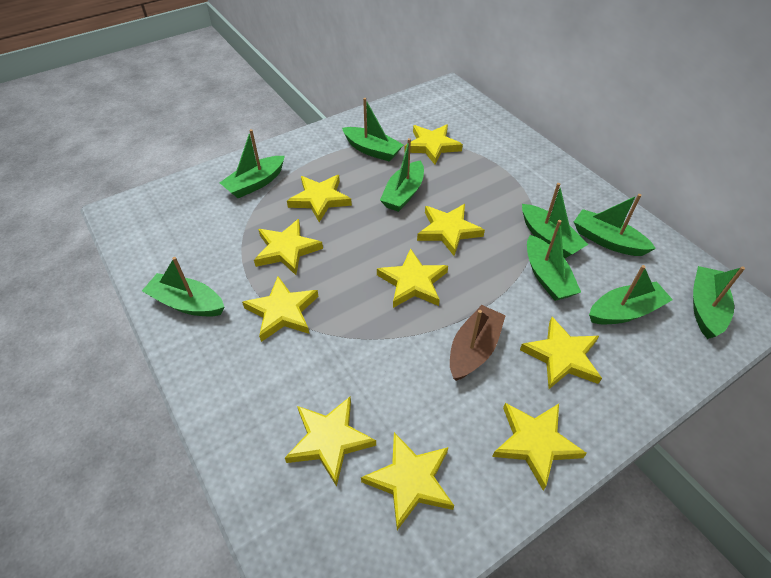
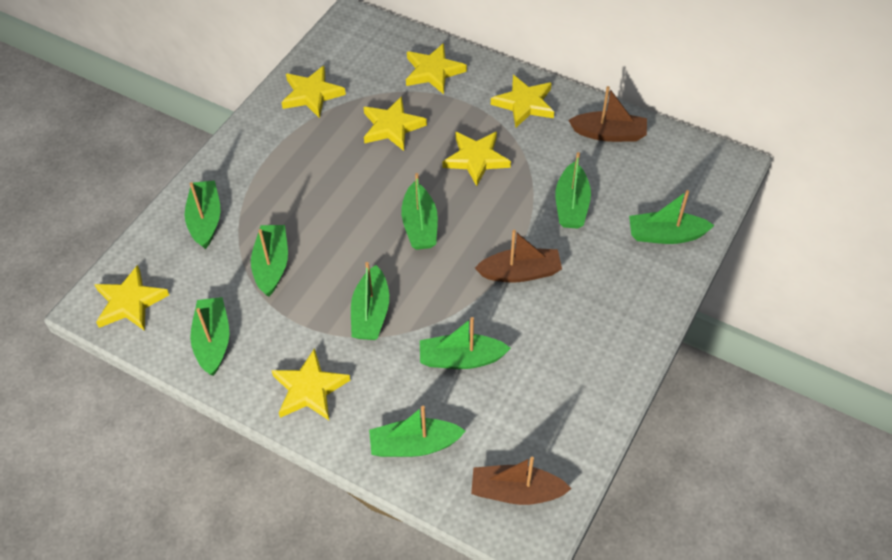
brown boat: [450,305,506,381] = 1 -> [471,457,572,505] [475,230,562,283] [568,86,647,142] = 3
yellow star: [242,276,319,342] [254,219,323,275] [285,397,376,487] [287,175,352,222] [361,432,454,530] [377,248,448,308] [404,124,463,164] [417,204,485,256] [492,403,587,491] [520,317,602,389] = 10 -> [94,265,169,331] [271,348,350,420] [281,66,346,118] [364,96,427,151] [406,43,467,94] [442,132,511,186] [491,75,554,127] = 7

